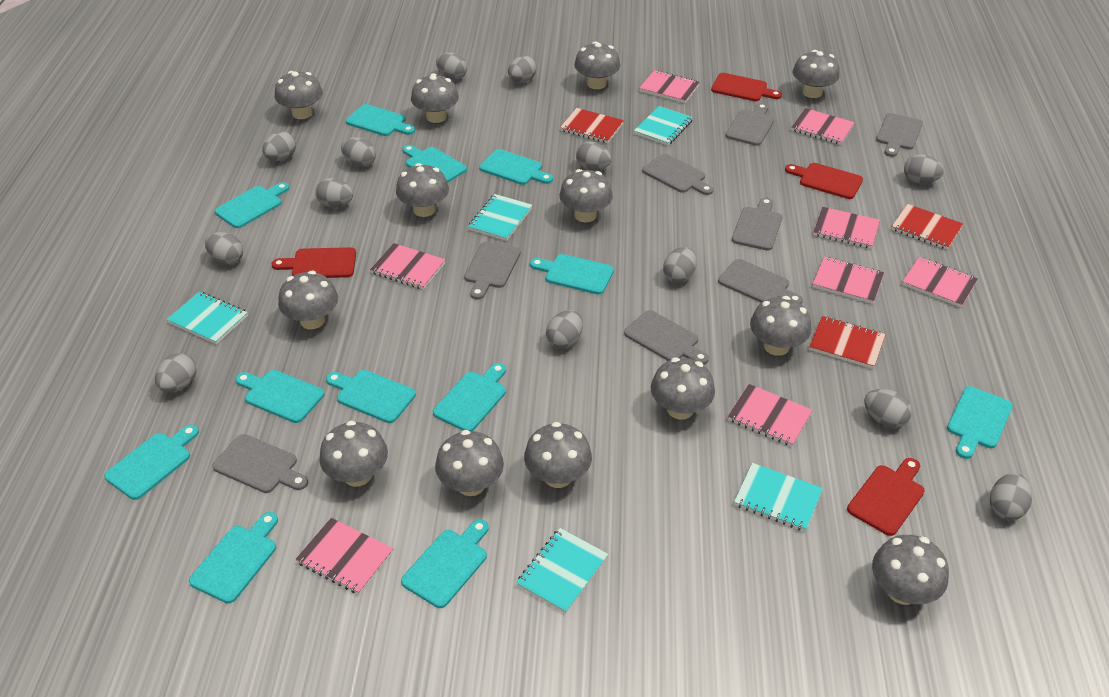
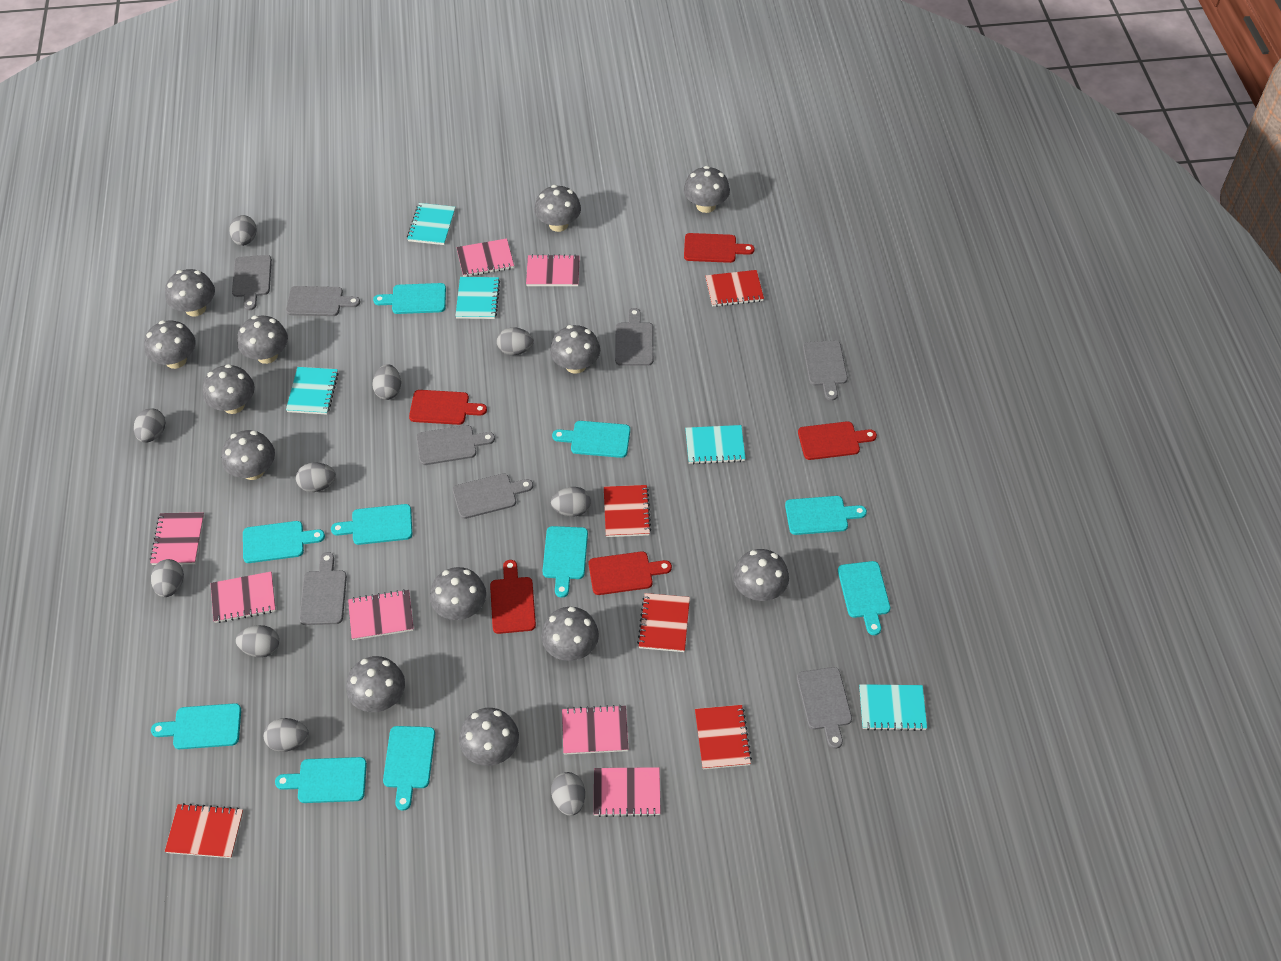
grey egg: [155,353,197,393] [205,232,243,265] [262,131,296,161] [315,178,353,208] [341,137,376,167] [436,53,467,80] [508,55,537,83] [546,310,583,349] [576,142,611,171] [663,247,697,283] [864,389,912,428] [904,154,944,184] [990,473,1032,520] = 13 -> [134,408,165,443] [151,559,184,597] [229,215,257,246] [236,625,279,657] [264,718,308,752] [296,462,336,492] [372,364,401,400] [497,327,534,355] [551,487,591,517] [551,772,585,816] = 10
pink notebook: [296,518,393,595] [370,243,446,290] [639,70,700,103] [728,384,813,447] [791,108,855,145] [812,256,884,304] [813,207,880,249] [902,257,978,307] = 8 -> [150,512,204,565] [211,572,276,623] [348,589,414,640] [456,238,514,277] [526,254,580,286] [562,705,628,755] [594,767,661,817] = 7
red cutting board: [272,247,356,278] [711,73,782,101] [785,163,863,199] [847,458,925,536] = 4 -> [409,390,487,425] [490,560,536,634] [589,552,672,595] [684,233,755,263] [798,421,877,460] = 5
red notebook: [560,108,624,143] [809,316,886,369] [891,204,963,250] = 3 -> [165,803,243,858] [604,485,651,537] [637,593,690,652] [695,705,752,769] [705,270,764,307] = 5
turquoise cutting board: [104,425,199,500] [189,512,278,603] [215,182,289,228] [235,370,325,423] [326,370,416,423] [346,104,415,136] [401,519,489,608] [402,145,467,183] [433,363,506,431] [479,149,553,185] [530,254,614,295] [947,386,1013,459] = 12 -> [151,703,241,749] [243,521,325,563] [275,757,367,803] [331,504,412,545] [373,283,446,314] [383,726,435,811] [543,526,588,598] [552,421,630,458] [785,496,867,535] [838,561,890,635] = 10

